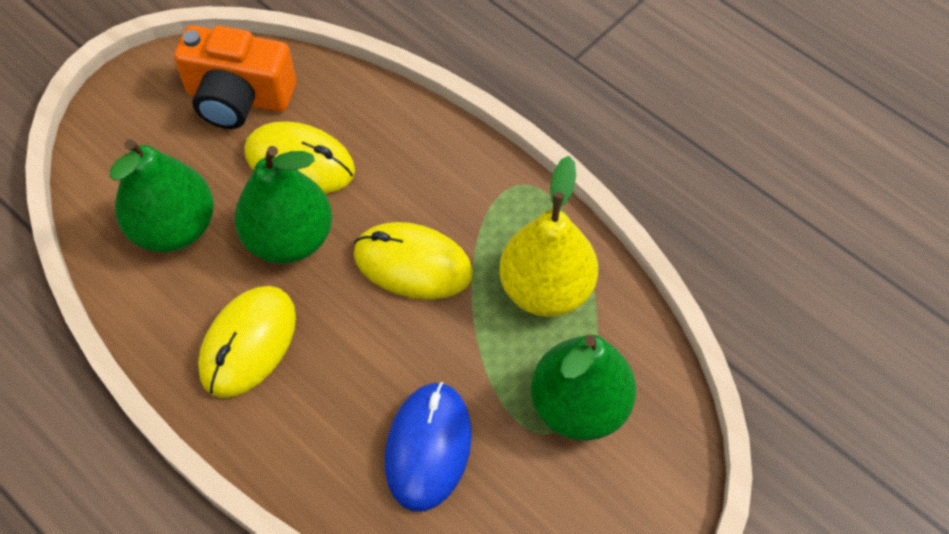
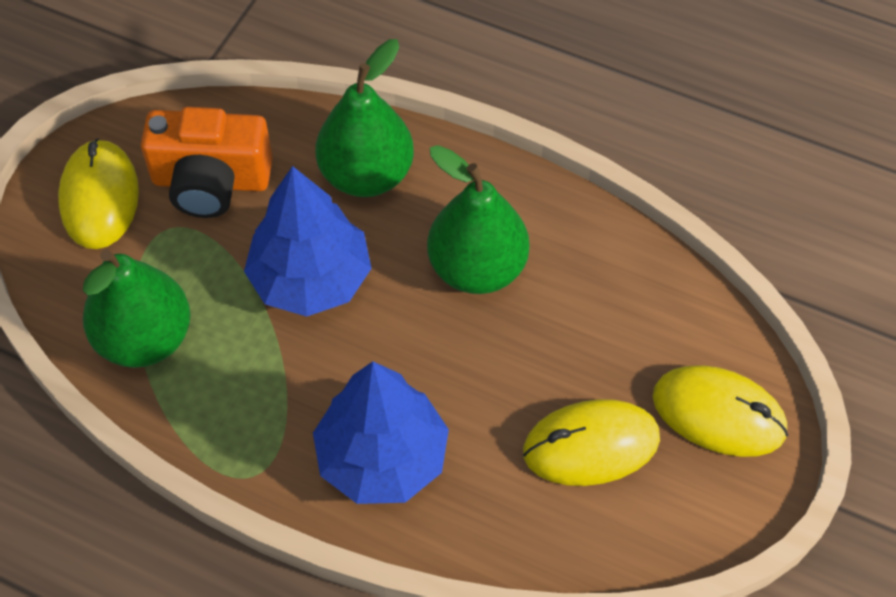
blue mouse: [385,382,472,512] = 1 -> none = 0
blue tree: none = 0 -> [244,166,372,317] [313,361,449,504] = 2
yellow pear: [499,156,598,317] = 1 -> none = 0

